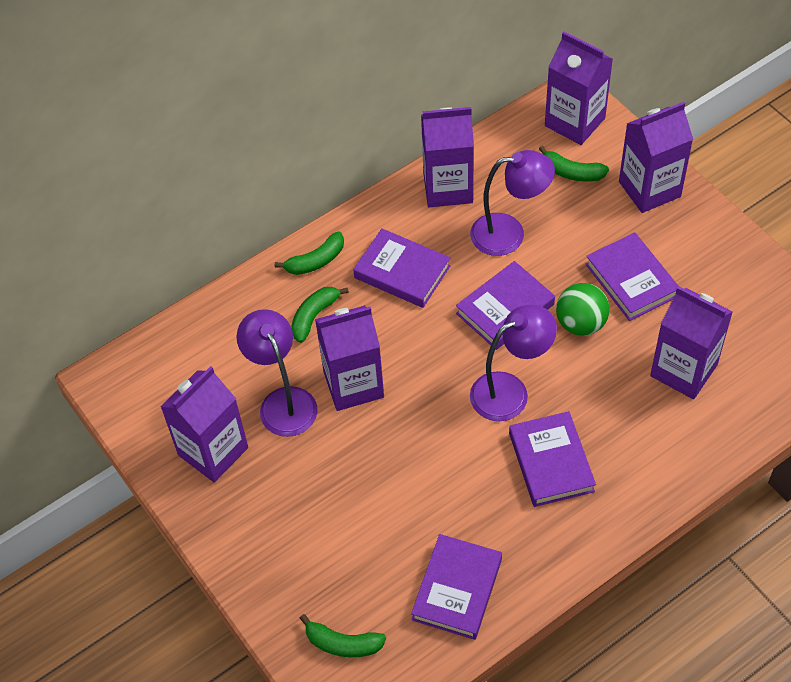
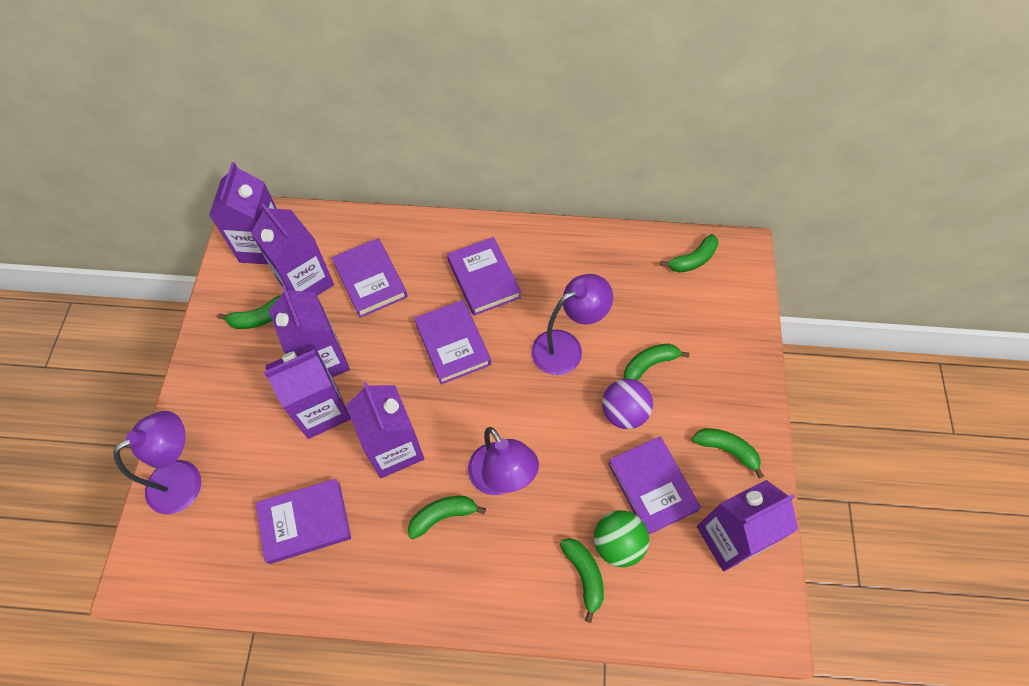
green banana: [275,232,344,275] [291,287,349,343] [299,614,386,657] [539,146,609,182] = 4 -> [218,295,281,329] [408,496,486,539] [560,538,604,623] [624,344,689,380] [660,234,718,273] [692,428,764,479] = 6
purple ball: none = 0 -> [602,379,653,429] = 1

